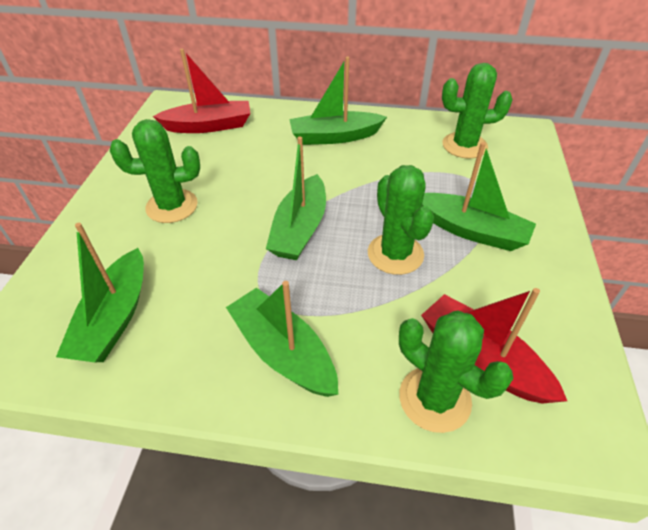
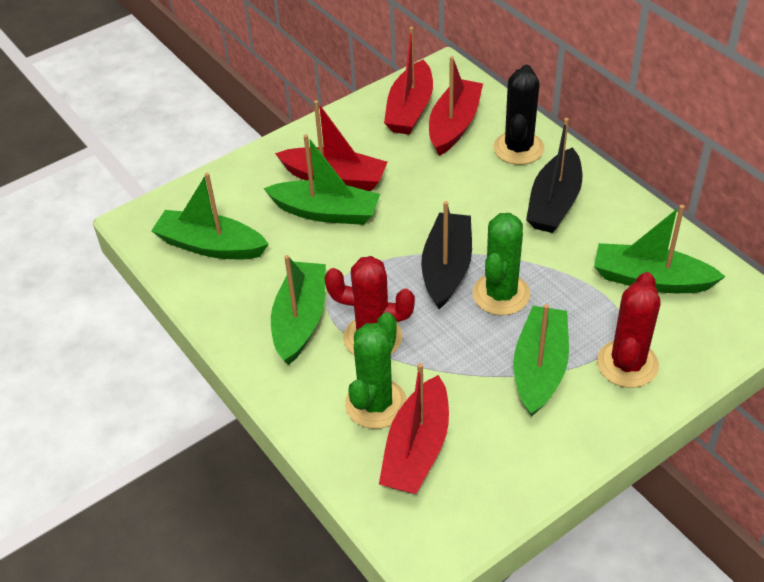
black boat: none = 0 -> [421,201,472,309] [526,118,582,233] = 2
black cactus: none = 0 -> [494,65,544,165] = 1
green cactus: [110,119,200,223] [368,165,434,275] [399,310,514,433] [442,63,513,159] = 4 -> [345,312,407,429] [472,213,530,315] = 2
red boat: [153,49,251,133] [421,288,567,404] = 2 -> [275,100,388,191] [379,363,449,494] [384,27,433,135] [429,56,483,156] = 4
red cactus: none = 0 -> [325,256,415,355] [597,272,661,388] = 2

